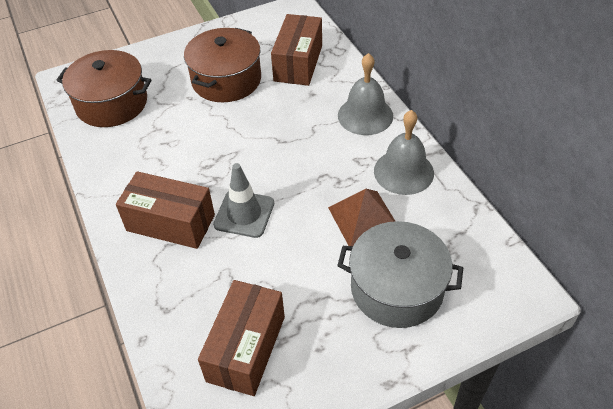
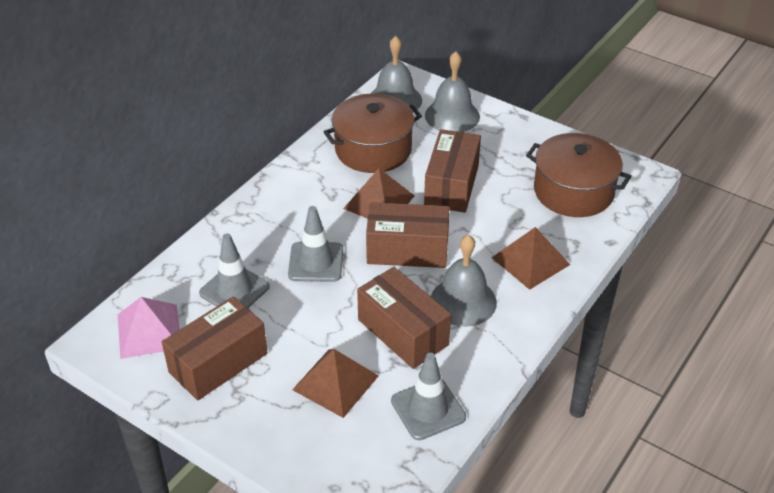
brown box: [116,171,215,249] [198,280,285,396] [271,14,322,86] = 3 -> [162,296,268,401] [357,267,451,369] [366,202,449,268] [424,129,481,213] = 4
brown pyramid: [328,189,396,246] = 1 -> [292,349,379,418] [343,168,415,218] [492,227,570,290] = 3
grey bell: [338,53,393,135] [374,110,434,195] = 2 -> [372,36,422,113] [425,51,480,132] [431,234,497,327] = 3
grey pot: [337,221,463,328] = 1 -> none = 0
grey traffic cone: [213,163,274,238] = 1 -> [199,234,270,308] [288,206,343,282] [391,353,466,440] = 3
pink pyramid: none = 0 -> [118,297,180,359] = 1

